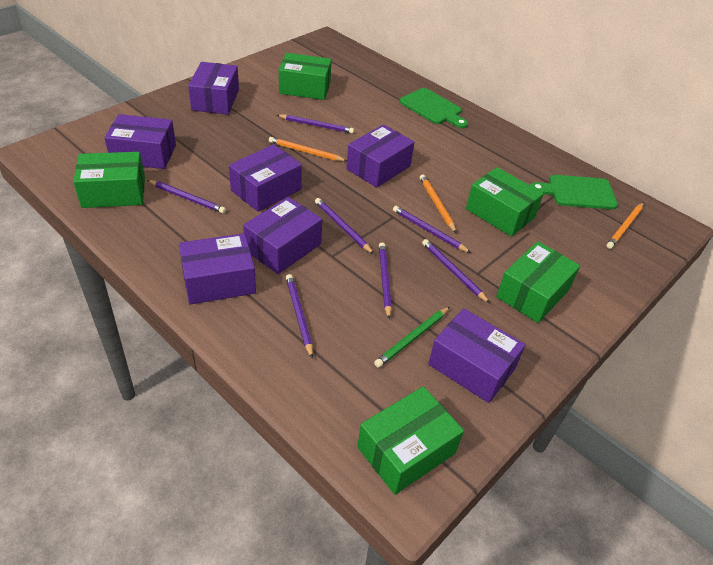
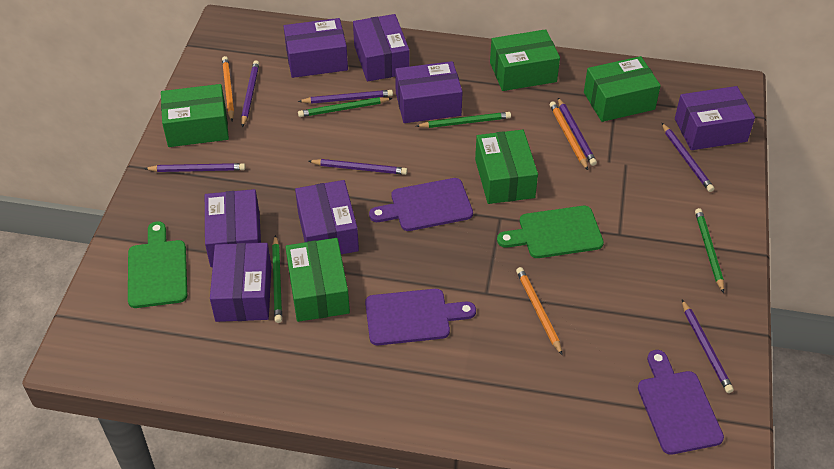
green pencil: [374,307,450,368] = 1 -> [272,235,282,323] [298,97,393,117] [416,112,511,128] [695,208,724,293] = 4
purple cutting board: none = 0 -> [365,289,476,345] [369,178,473,231] [638,350,724,455] = 3

